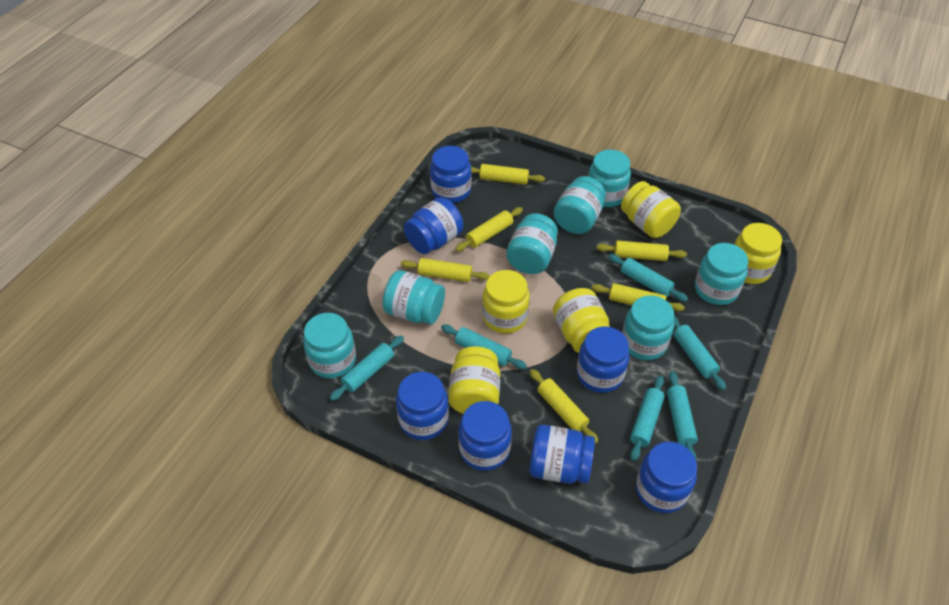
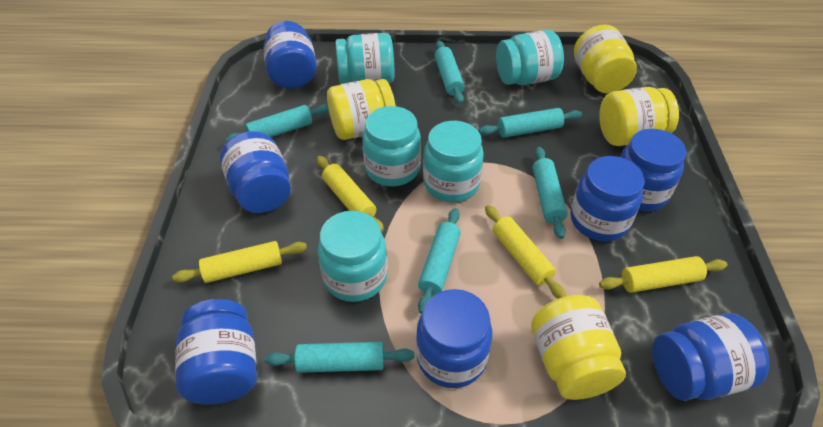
turquoise jar: [303,313,356,378] [383,270,445,325] [506,213,558,274] [554,176,606,234] [588,150,631,207] [622,296,674,360] [695,243,748,305] = 7 -> [318,211,388,302] [336,33,394,84] [362,106,421,186] [423,121,484,202] [496,30,564,85] = 5
yellow jar: [448,346,500,414] [482,270,530,334] [553,288,610,353] [621,181,681,238] [734,223,782,284] = 5 -> [327,79,396,140] [531,295,626,400] [574,24,637,93] [599,87,679,146] = 4
yellow rolling pin: [401,258,490,282] [455,207,523,252] [471,164,545,185] [530,369,598,444] [591,283,684,311] [597,240,687,261] = 6 -> [172,241,307,283] [317,156,384,233] [485,205,566,299] [599,256,727,293] = 4

